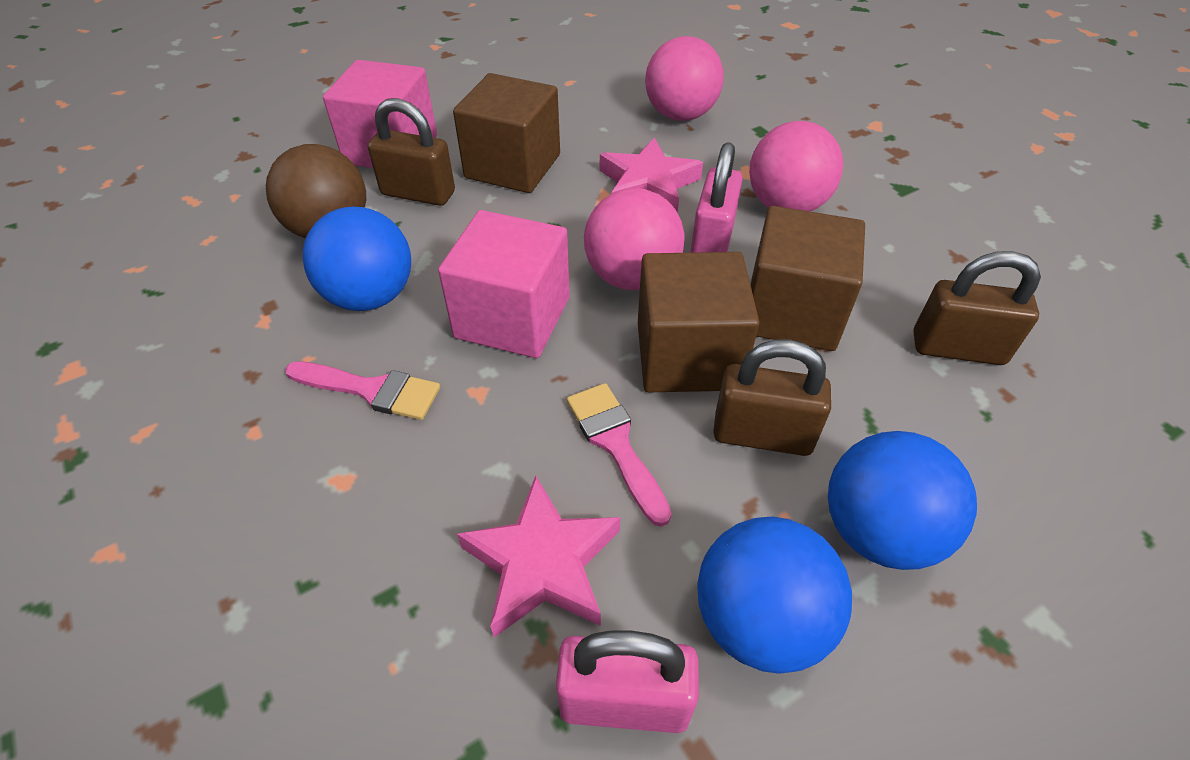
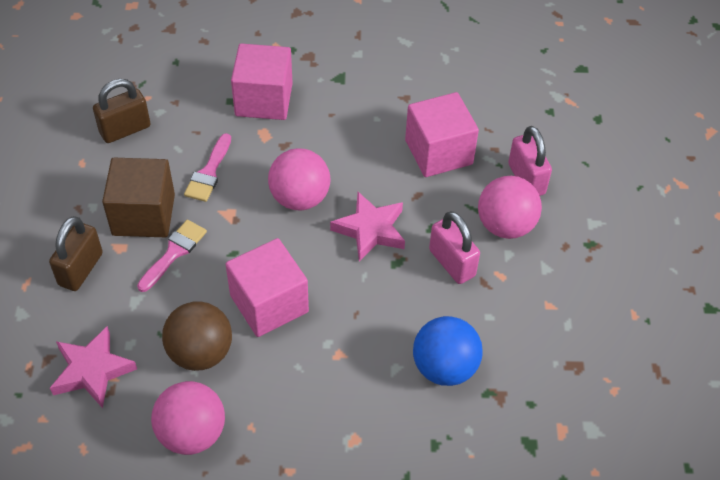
blue ball: [303,207,411,311] [697,516,852,674] [828,431,977,570] = 3 -> [413,316,483,386] = 1
brown cube: [453,73,560,193] [638,252,759,392] [751,206,865,351] = 3 -> [102,158,175,237] = 1
brown padlock: [368,98,455,206] [713,340,831,456] [913,251,1041,365] = 3 -> [49,216,103,291] [93,79,151,143] = 2
pink cube: [323,60,437,168] [438,210,570,358] = 2 -> [226,238,309,337] [231,43,293,120] [405,92,479,177] = 3

